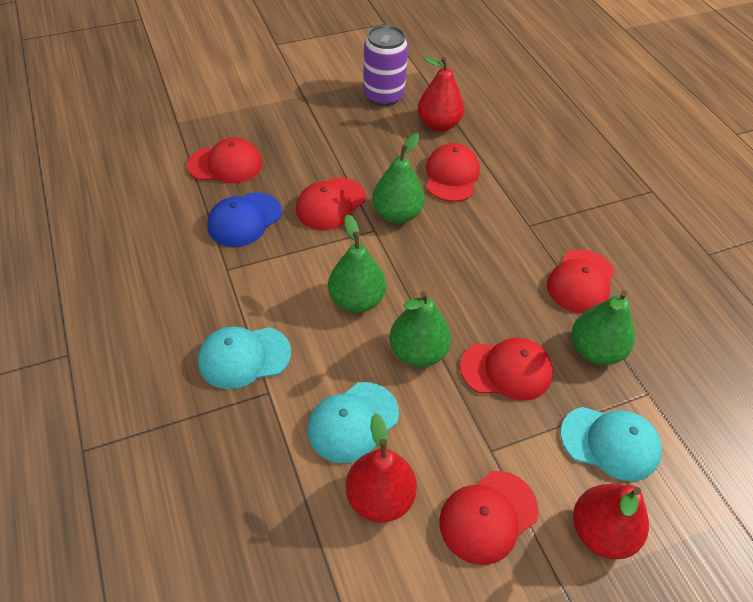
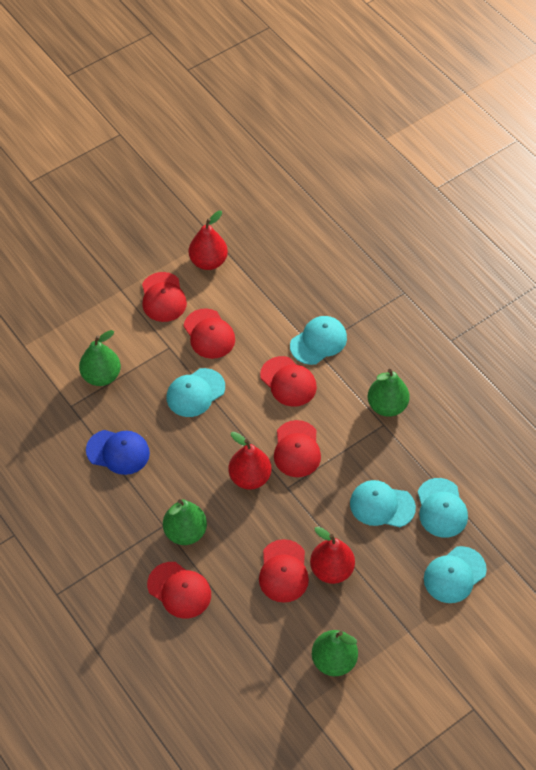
purple can: [363,25,408,106] = 1 -> none = 0
turquoise cap: [198,326,291,389] [308,382,399,463] [561,407,662,481] = 3 -> [167,368,225,417] [290,316,347,365] [350,480,416,527] [418,478,468,538] [424,546,487,603] = 5

